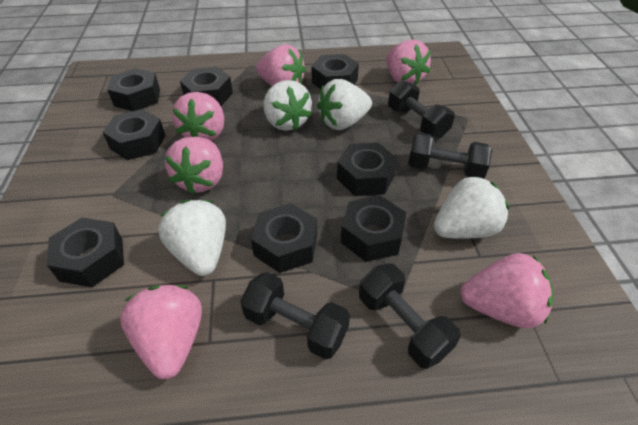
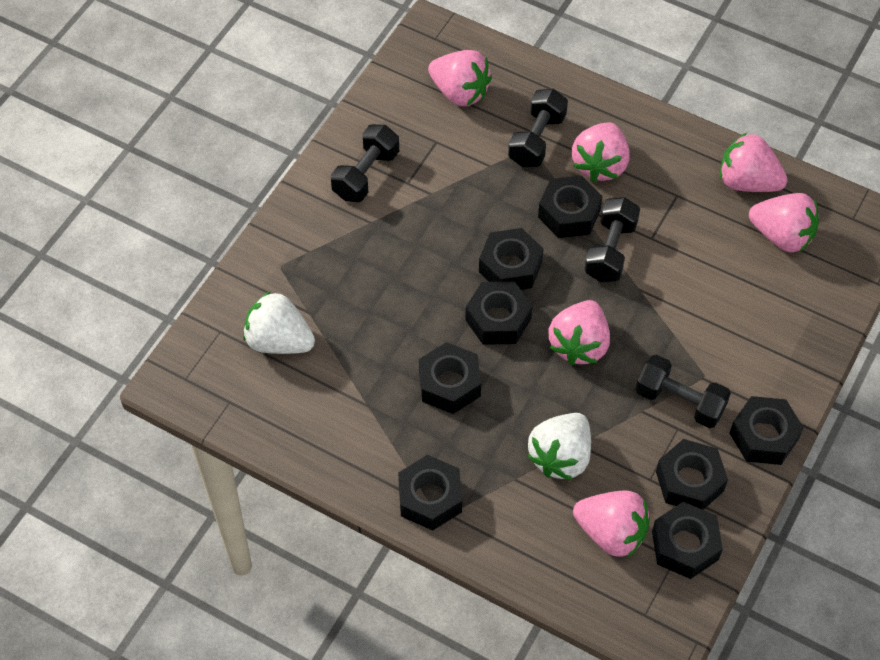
white strawberry: [158,200,226,276] [264,80,312,131] [317,79,372,130] [434,175,509,239] = 4 -> [243,291,315,354] [527,413,591,480] = 2

